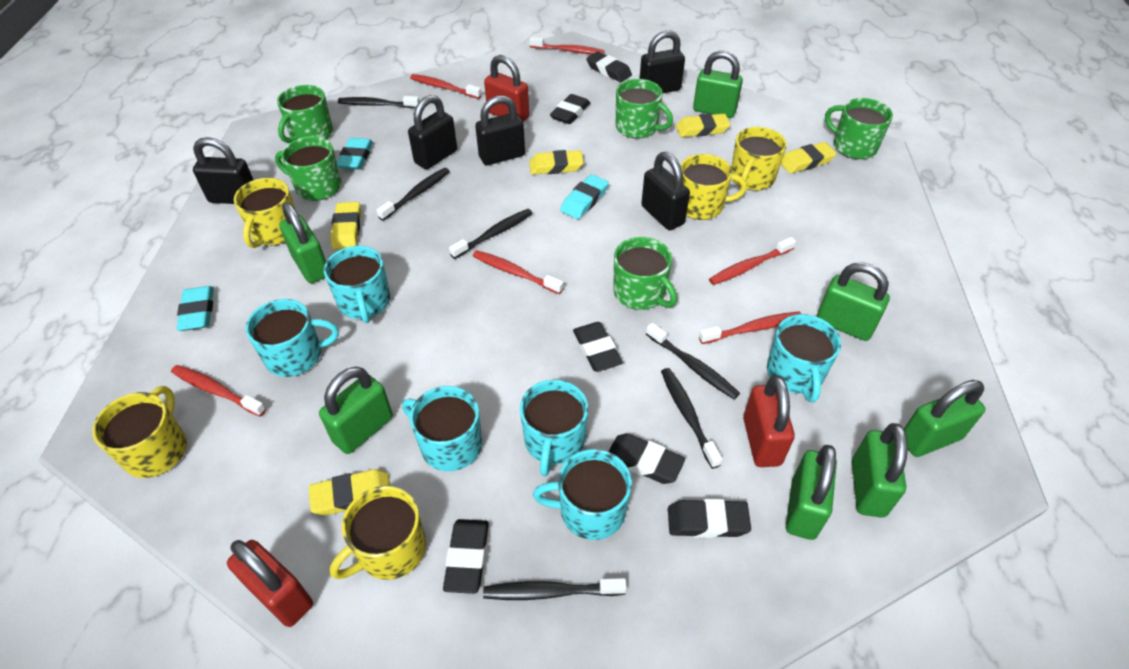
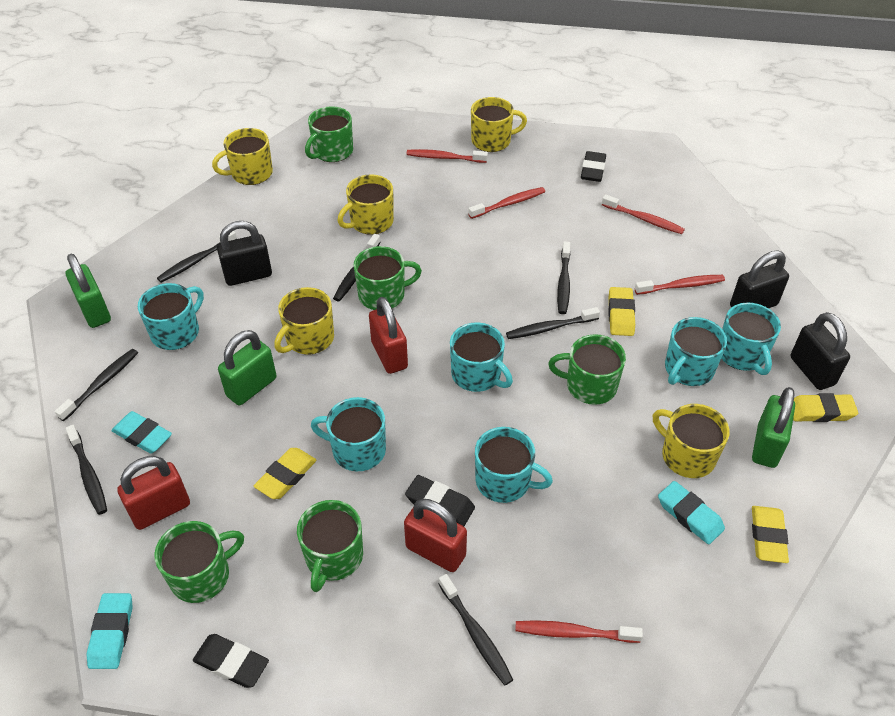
black eraser: [443,519,489,594] [550,94,590,124] [573,322,623,371] [586,51,632,82] [608,433,685,484] [668,499,751,538] = 6 -> [193,634,269,688] [405,475,475,526] [581,151,606,182] = 3
black padlock: [193,137,253,204] [408,95,457,169] [475,95,525,165] [639,30,685,93] [641,152,690,230] = 5 -> [217,221,272,286] [730,251,789,308] [790,312,850,390] = 3
black toothbrush: [338,96,419,108] [377,168,450,221] [449,209,533,259] [483,578,627,600] [646,323,740,399] [661,368,722,469] = 6 -> [55,349,138,421] [66,425,107,515] [157,231,237,283] [333,234,381,302] [439,574,513,686] [506,307,600,339] [557,241,570,314] = 7
green padlock: [279,202,326,283] [319,367,393,454] [693,51,743,118] [786,445,837,540] [817,263,890,341] [852,423,908,518] [904,380,985,457] = 7 -> [66,254,111,328] [218,330,277,405] [752,387,795,468] = 3
red toothbrush: [171,365,266,417] [410,74,482,99] [473,250,563,294] [529,37,605,54] [699,312,801,344] [709,237,796,285] = 6 -> [407,149,488,163] [468,187,545,219] [515,620,643,643] [602,194,685,234] [635,275,725,295] = 5
yellow eraser: [309,469,390,516] [330,202,361,250] [529,150,584,175] [676,114,731,137] [781,142,837,174] = 5 -> [254,448,316,499] [608,287,635,336] [752,506,789,563] [793,393,858,422] = 4

